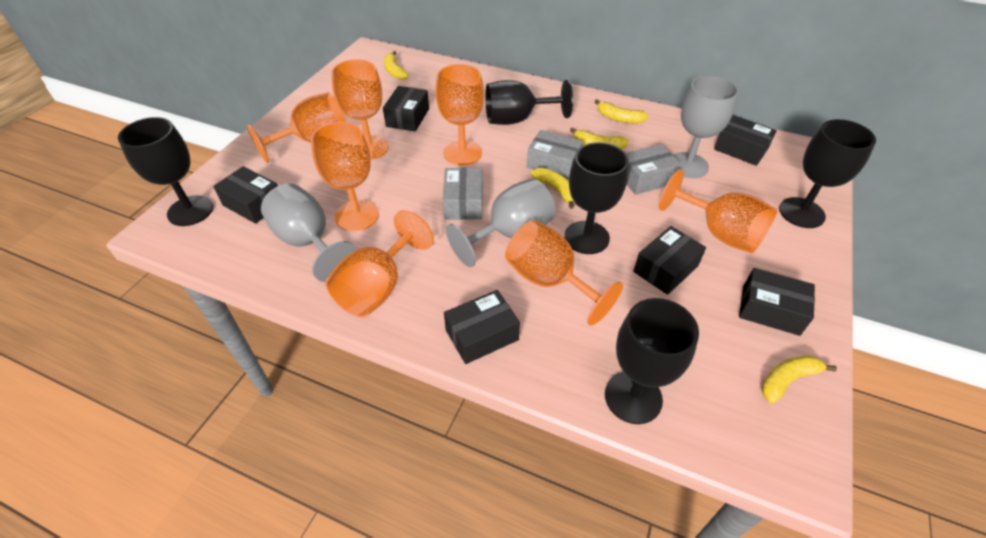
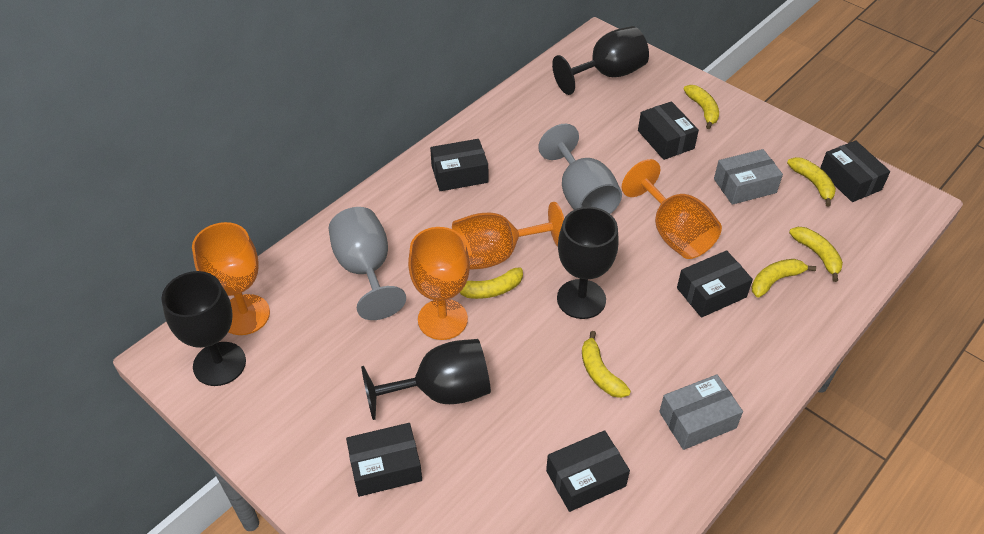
black goblet: [118,117,213,226] [485,80,573,125] [564,142,629,254] [605,298,699,424] [779,119,876,228] = 5 -> [161,271,246,386] [361,339,491,420] [552,26,649,95] [557,207,619,319] = 4
grey box: [443,167,482,220] [527,130,583,180] [626,144,681,195] = 3 -> [659,374,743,450] [714,149,783,205] = 2
grey goblet: [261,184,357,282] [446,178,556,267] [673,75,739,178] = 3 -> [329,207,406,320] [538,124,622,214] = 2
orange goblet: [247,92,346,163] [311,122,379,231] [325,210,434,318] [331,59,389,160] [435,64,484,165] [505,220,623,326] [659,169,778,253] = 7 -> [192,222,270,335] [408,227,470,340] [452,202,564,270] [622,159,722,259] = 4
yellow banana: [384,51,409,80] [531,168,574,209] [570,127,629,149] [594,99,648,123] [762,356,837,404] = 5 -> [460,267,523,299] [582,331,631,398] [684,85,719,129] [752,259,816,298] [787,157,836,207] [789,227,843,282] = 6

